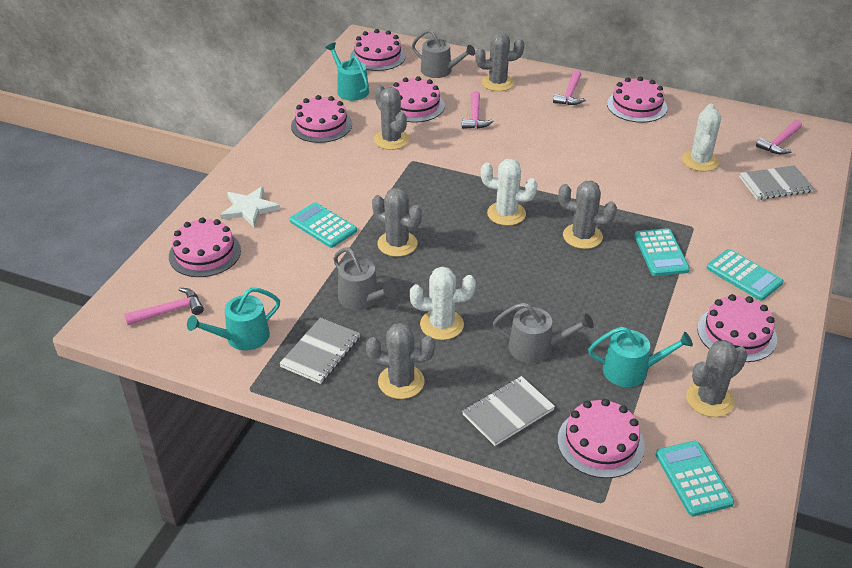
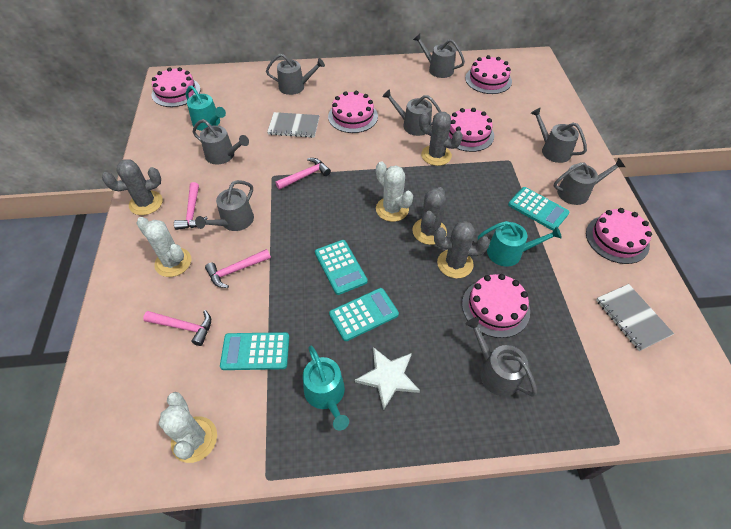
grey cactus: [366,323,435,399] [372,188,422,257] [374,85,409,150] [475,32,524,91] [558,181,617,249] [686,340,748,417] = 6 -> [102,159,163,215] [412,187,447,245] [419,112,463,166] [434,221,490,278] = 4
grey notebook: [279,318,360,384] [462,376,555,446] [739,165,814,200] = 3 -> [267,112,320,138] [596,284,674,351] = 2
grey watering can: [333,247,397,310] [412,29,475,78] [493,303,594,363] = 3 -> [193,119,249,165] [195,180,254,231] [266,54,325,95] [382,89,442,136] [413,34,465,78] [466,317,537,397] [531,108,587,163] [553,158,625,205] = 8
pink cake: [169,217,241,277] [291,95,352,143] [350,29,406,71] [393,76,445,122] [558,399,645,478] [607,77,667,123] [697,294,777,362] = 7 -> [152,67,201,107] [328,91,378,133] [448,108,494,152] [462,274,530,338] [465,55,512,94] [586,208,652,264] = 6

